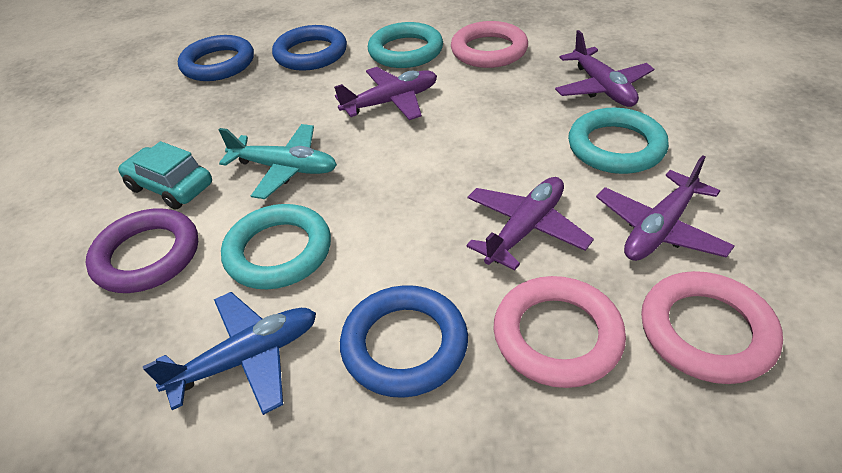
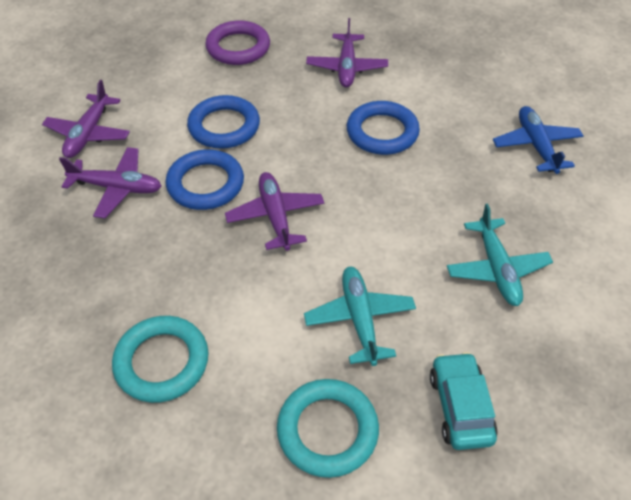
pink ring: [451,21,528,68] [494,276,626,388] [641,271,783,384] = 3 -> none = 0
turquoise plane: [218,124,337,199] = 1 -> [304,267,416,366] [447,203,553,306] = 2
turquoise ring: [221,204,331,289] [368,22,443,68] [568,108,669,174] = 3 -> [112,316,209,403] [277,379,379,478] = 2

